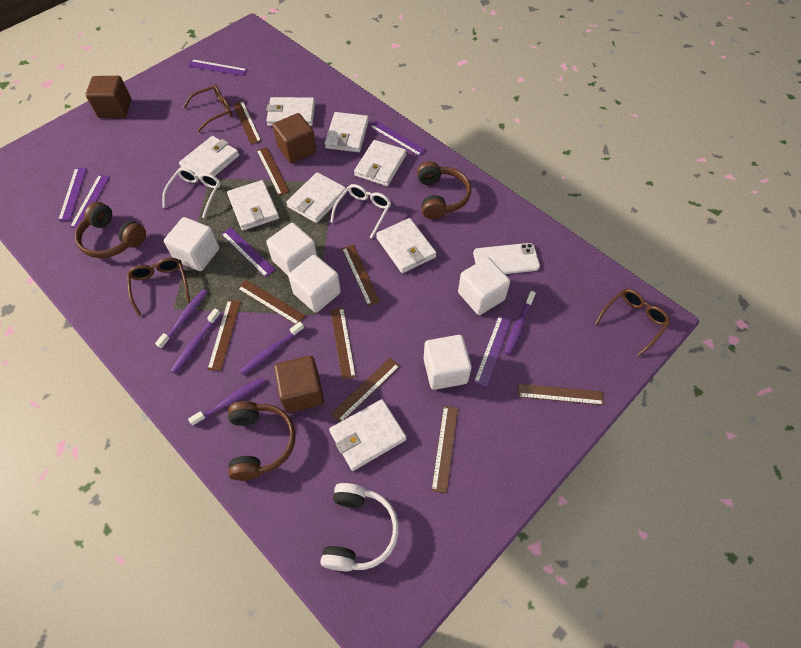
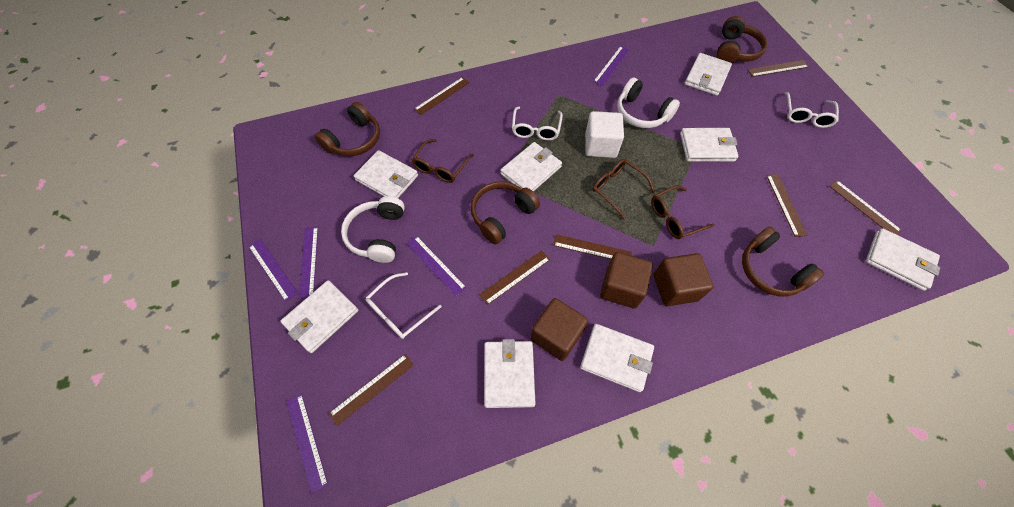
brown headphones: [75,202,146,258] [228,401,296,481] [417,161,471,219] = 3 -> [315,102,380,156] [471,181,540,244] [717,16,767,63] [742,227,824,297] = 4
brown ruler: [207,300,241,371] [233,101,261,145] [237,280,305,325] [257,147,290,196] [330,307,356,380] [331,358,400,422] [342,245,380,306] [431,406,458,493] [518,384,604,405] = 9 -> [329,354,414,426] [414,77,470,115] [479,250,550,305] [553,234,632,259] [747,60,808,77] [766,174,808,237] [829,180,902,235] = 7
purple ruler: [58,168,87,221] [70,175,110,228] [188,59,247,76] [221,228,275,277] [370,121,426,156] [474,316,511,387] = 6 -> [249,239,298,302] [286,394,328,493] [299,226,318,298] [407,236,467,296] [593,46,630,86] = 5
purple toothbrush: [155,289,208,349] [170,308,221,374] [188,378,265,426] [240,322,304,375] [505,291,536,355] = 5 -> none = 0
white cube: [164,217,219,271] [266,223,317,275] [288,255,341,313] [424,335,472,390] [458,258,510,315] = 5 -> [585,111,624,158] = 1
white glasses: [162,168,221,218] [330,184,391,239] = 2 -> [366,272,442,339] [512,106,563,141] [784,92,839,128] = 3
white headphones: [320,483,399,571] = 1 -> [341,196,405,263] [617,78,680,128] = 2
white phone: [473,243,540,274] = 1 -> none = 0

